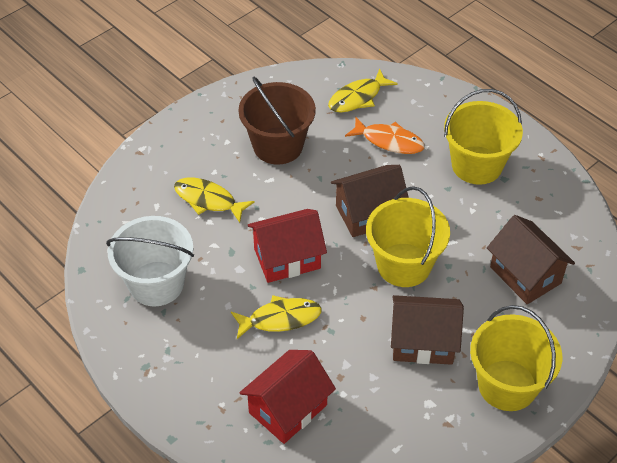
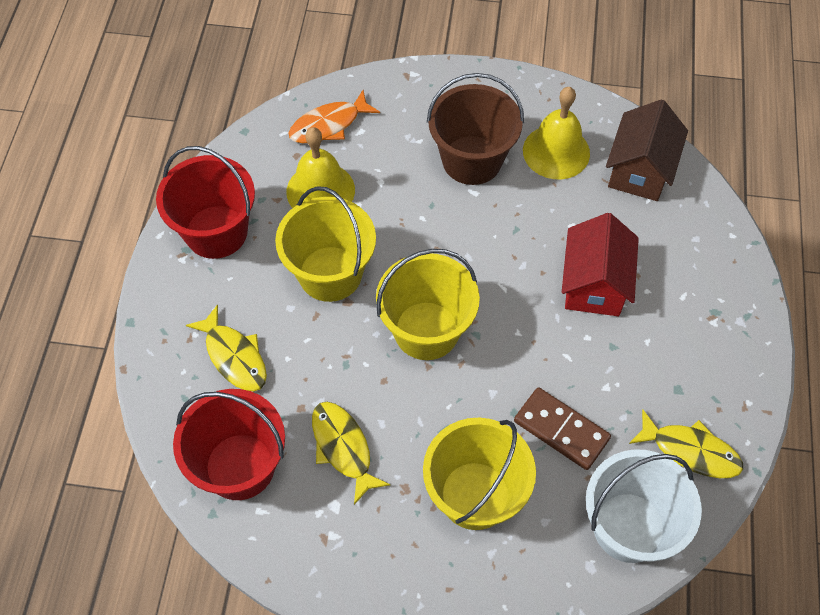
brown domino: none = 0 -> [514,387,611,470] = 1
brown house: [331,165,409,237] [391,295,464,365] [487,215,575,304] = 3 -> [606,99,688,201] = 1
red bucket: none = 0 -> [156,146,255,259] [173,389,285,500] = 2
red house: [239,350,336,444] [248,209,327,283] = 2 -> [562,213,639,316] = 1
yellow bell: none = 0 -> [286,127,355,208] [523,87,590,179] = 2

